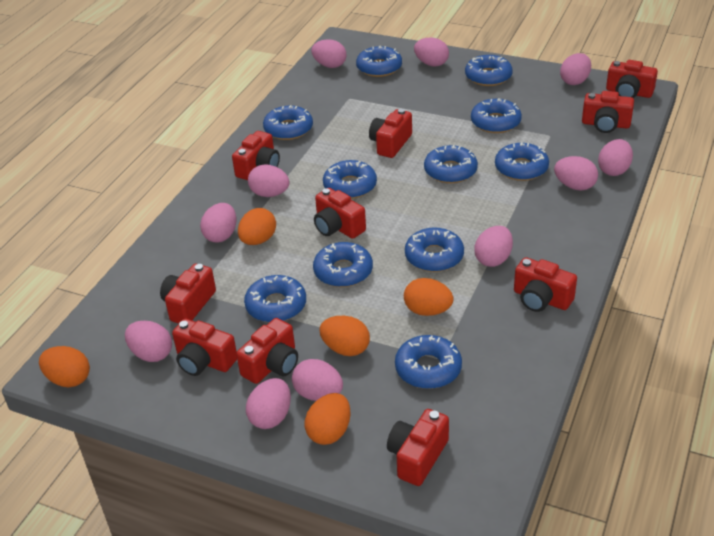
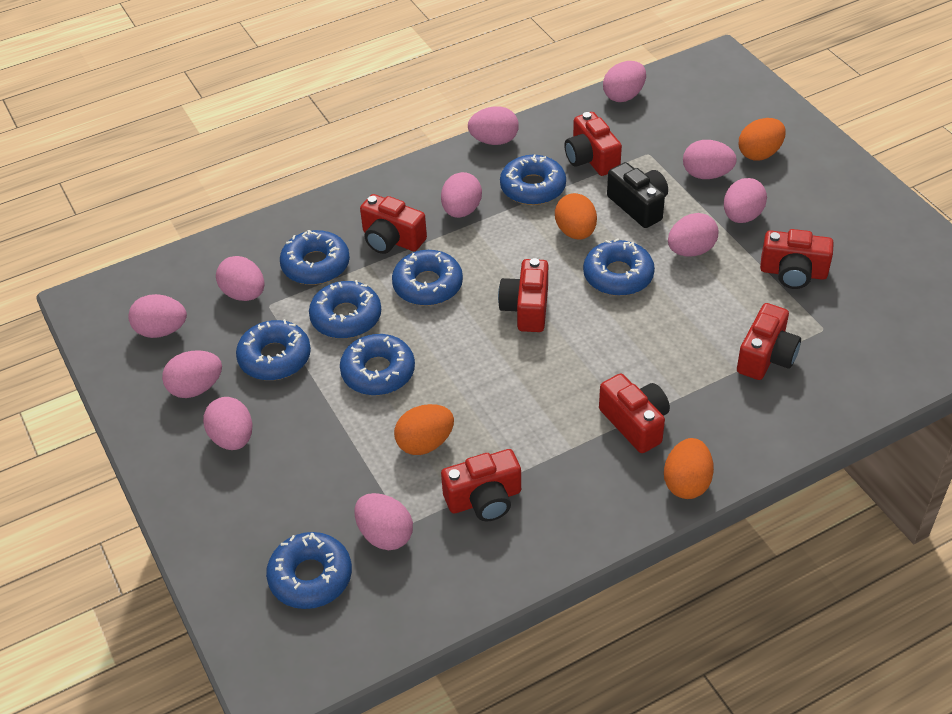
black camera: none = 0 -> [607,162,668,228] = 1
blue donut: [244,275,306,322] [263,105,313,140] [313,242,373,287] [323,160,377,199] [356,46,402,77] [395,335,462,389] [405,227,464,272] [424,145,478,183] [465,55,513,86] [471,98,522,133] [495,142,549,181] = 11 -> [236,319,311,380] [266,532,352,609] [280,230,350,285] [309,280,381,339] [340,334,415,395] [392,250,463,306] [500,155,566,205] [583,238,655,296] = 8
orange egg: [39,346,90,387] [238,208,276,245] [305,393,351,445] [319,316,370,356] [404,278,454,316] = 5 -> [394,404,454,455] [555,193,597,240] [664,438,714,499] [739,118,786,161] = 4
red camera: [160,264,216,323] [172,319,237,376] [232,131,280,180] [236,318,298,384] [314,188,366,239] [369,109,412,158] [387,409,449,486] [514,257,577,312] [582,91,634,133] [606,60,658,98] = 10 -> [360,194,427,254] [441,449,521,521] [498,258,548,332] [564,112,622,176] [599,374,670,453] [737,303,801,380] [760,229,834,289] = 7

